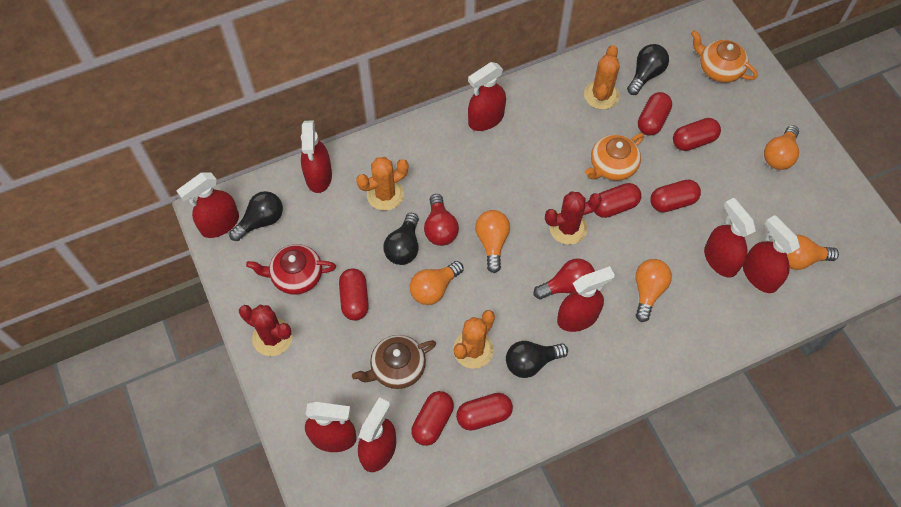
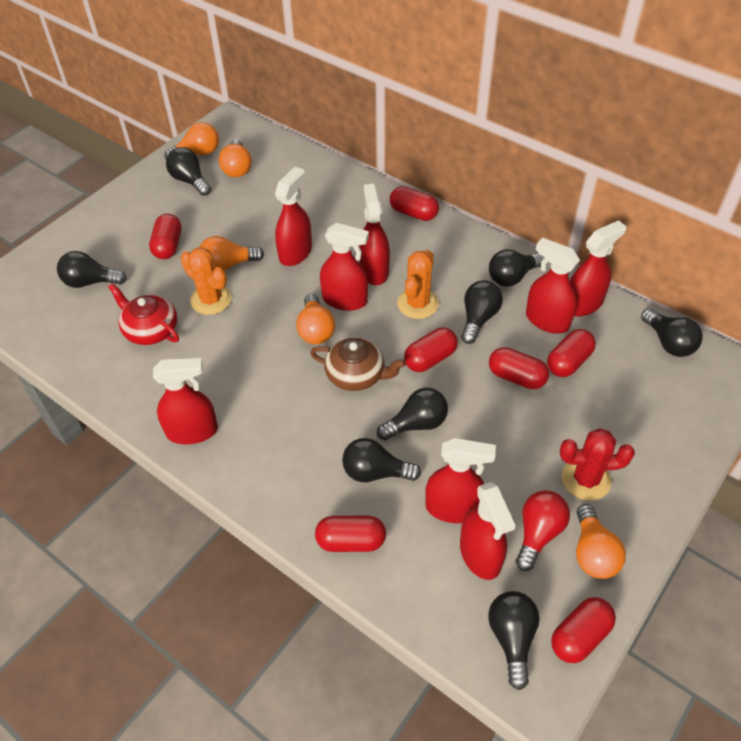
black light bulb: [229,191,283,241] [383,213,419,265] [506,341,568,378] [627,44,669,95] = 4 -> [57,251,127,288] [166,147,211,196] [342,438,421,482] [377,388,448,441] [461,280,503,344] [488,591,540,690] [489,249,544,287] [641,308,703,357] = 8
orange cactus: [356,157,408,211] [453,310,495,369] [584,45,620,110] = 3 -> [180,247,232,315] [397,250,439,319] = 2
orange teapot: [585,133,644,181] [691,30,758,82] = 2 -> none = 0
red cactus: [239,305,293,356] [545,191,602,245] = 2 -> [560,428,635,501] = 1
red light bulb: [424,194,459,246] [534,258,595,299] = 2 -> [516,490,570,571] = 1

